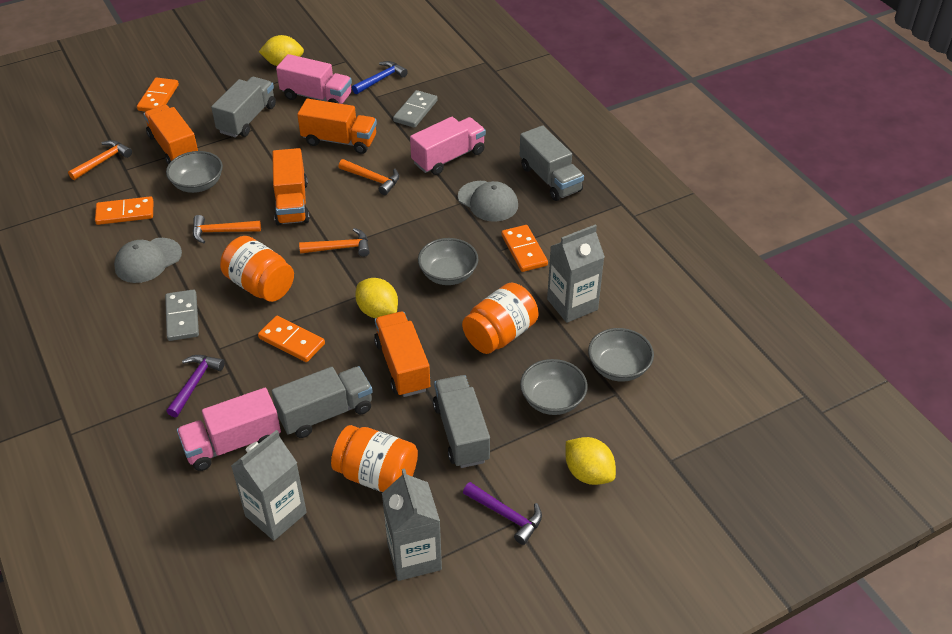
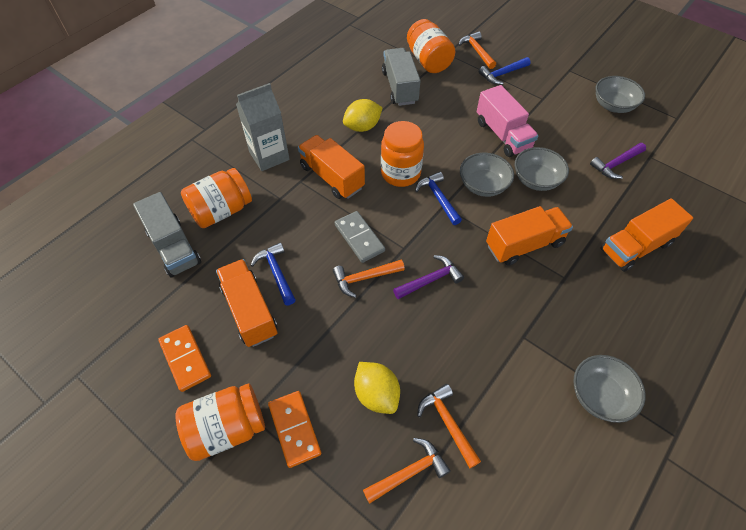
blue hammer: [352,61,408,94] = 1 -> [250,242,296,305] [415,172,462,225] [479,57,531,85] = 3
grey cap: [114,238,182,283] [458,181,518,222] = 2 -> none = 0
grey carton: [231,430,307,541] [382,469,442,581] [547,225,605,323] = 3 -> [236,83,290,171] = 1
grey domino: [165,290,199,341] [393,90,438,128] = 2 -> [334,211,385,263] = 1
grey truck: [211,77,276,138] [272,366,373,438] [433,375,490,468] [520,125,584,201] = 4 -> [133,192,201,277] [382,48,421,106] = 2
orange domino: [95,196,153,225] [137,78,179,112] [258,316,325,362] [501,225,548,272] = 4 -> [158,325,211,392] [268,391,321,468] = 2
orange jar: [220,236,294,302] [331,425,418,492] [462,283,538,354] = 3 -> [175,384,265,461] [181,168,252,228] [381,121,424,187] [407,19,455,73] = 4
pink truck: [177,388,281,471] [276,54,352,104] [410,117,486,175] = 3 -> [477,85,538,157] = 1
yellow lemon: [259,35,304,66] [355,278,398,318] [566,437,616,485] = 3 -> [343,99,383,132] [354,362,400,414] = 2

